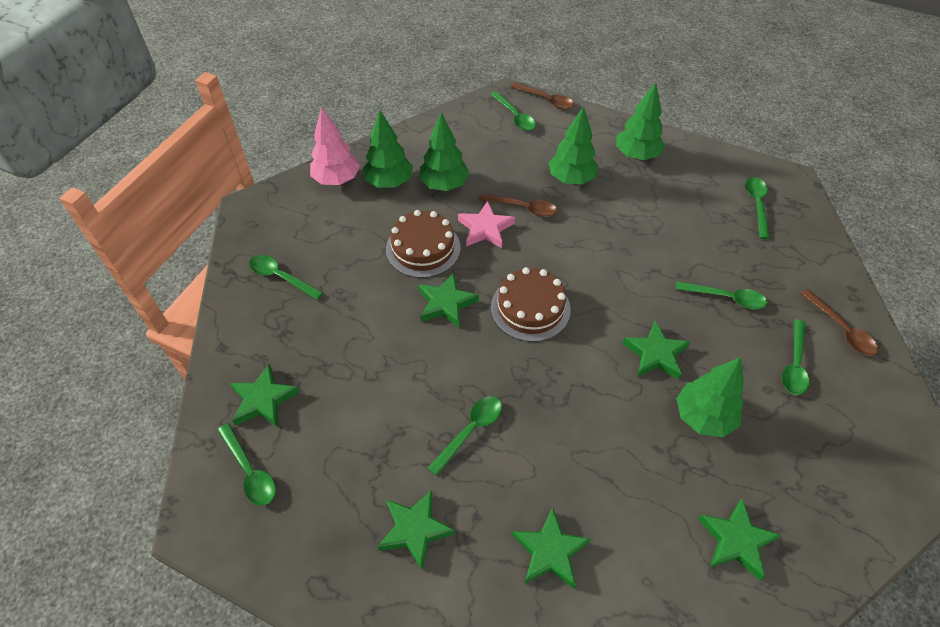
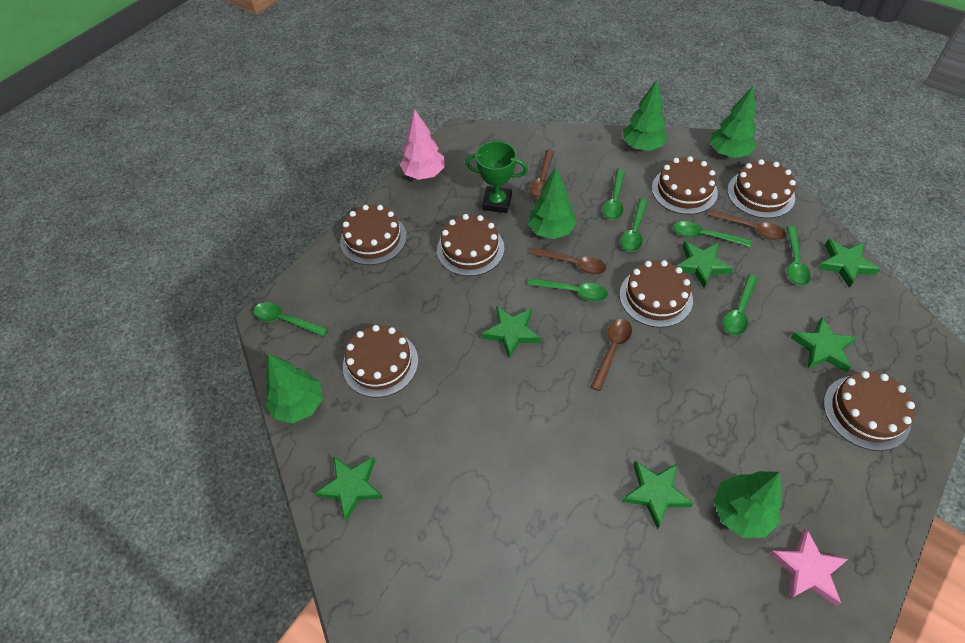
brown cake: [386,210,461,278] [491,267,571,342] = 2 -> [340,205,407,265] [343,325,418,397] [437,214,504,276] [619,260,693,327] [652,156,718,214] [727,159,796,218] [824,371,915,451] = 7
brown spoon: [478,193,557,217] [511,82,574,110] [801,289,878,356] = 3 -> [530,150,554,198] [530,247,606,274] [591,319,632,391] [708,210,786,240] = 4
green trophy: none = 0 -> [465,141,528,213] = 1

